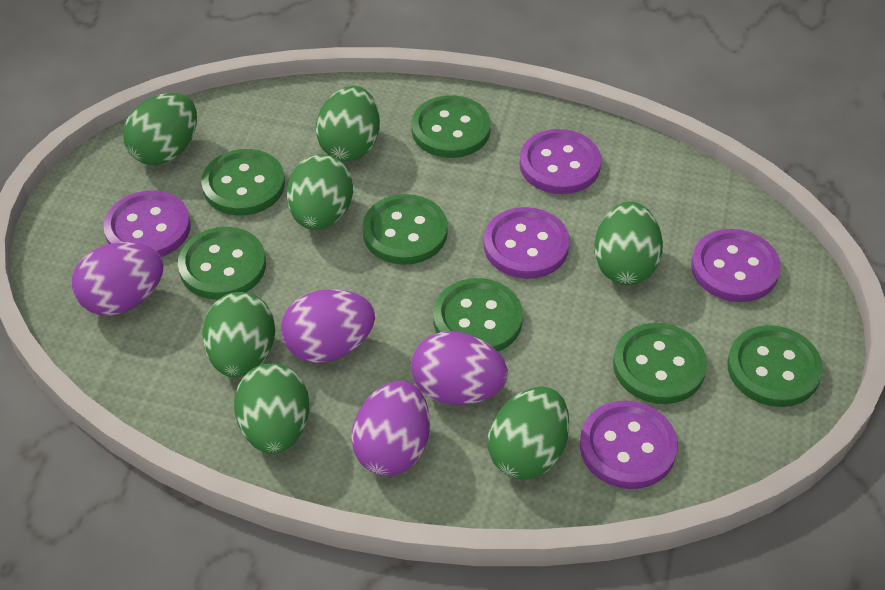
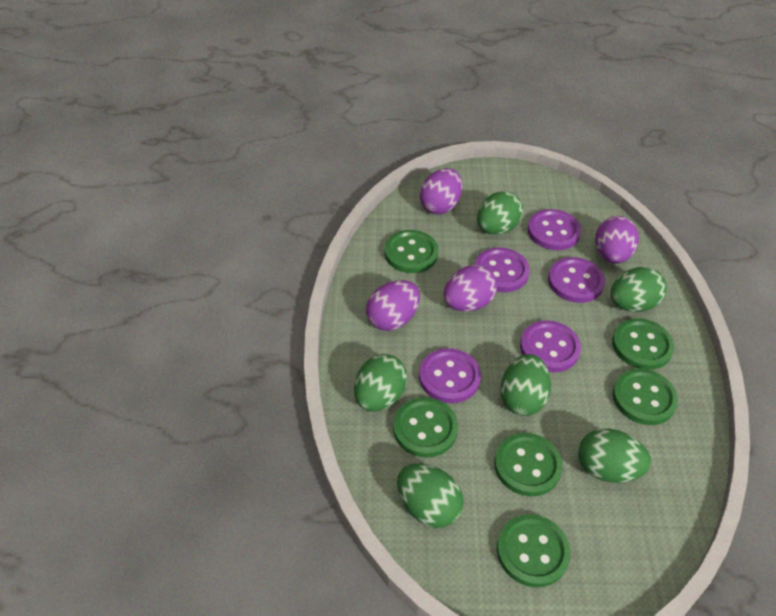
green button: [178,227,266,300] [201,149,285,216] [363,194,448,265] [411,95,491,158] [433,278,523,352] [613,323,707,404] [727,325,823,407] = 7 -> [384,230,438,273] [393,397,458,457] [494,433,563,496] [497,514,571,587] [612,318,674,370] [613,368,678,425] = 6
green egg: [123,93,197,165] [202,292,275,378] [234,363,310,454] [287,154,353,230] [316,86,380,162] [488,387,569,480] [594,202,663,285] = 7 -> [354,354,407,411] [397,464,464,528] [477,191,523,235] [500,354,551,416] [578,429,651,483] [611,267,667,312] = 6

